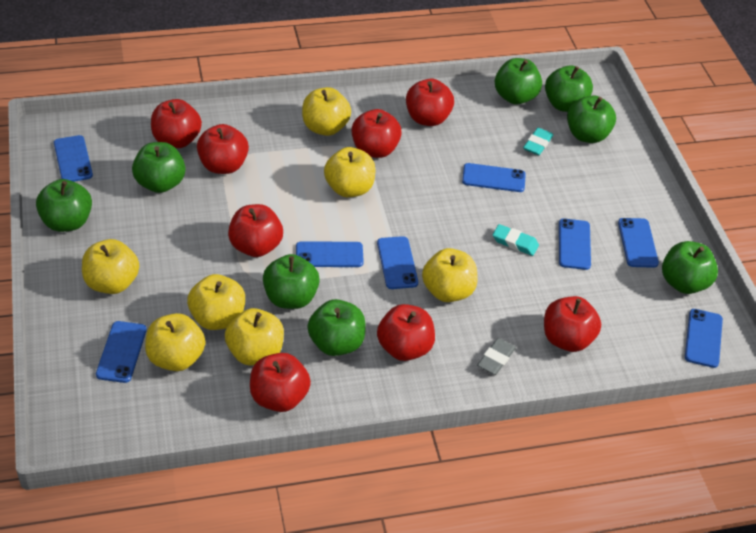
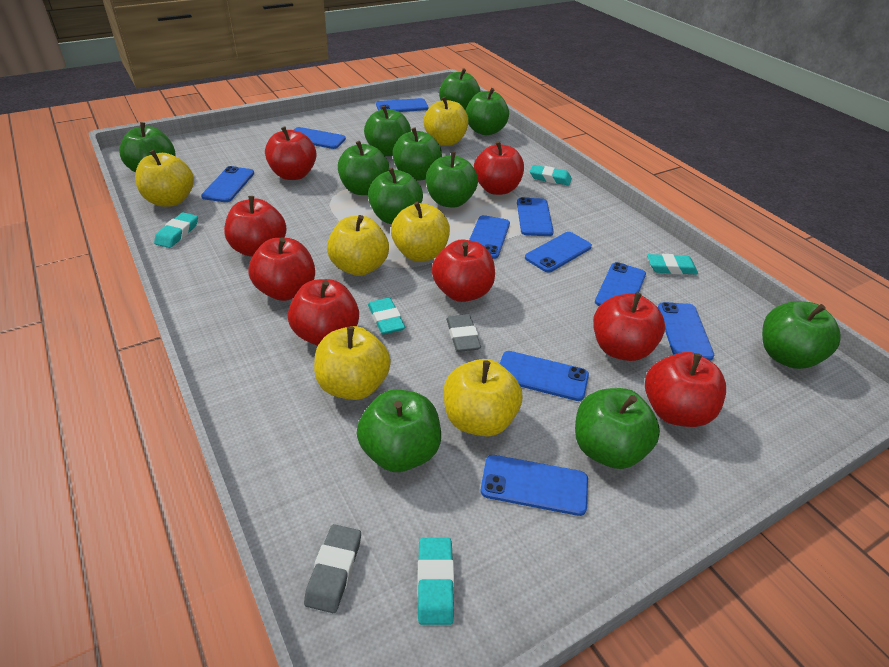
blue phone: [54,135,93,182] [96,321,147,383] [296,241,364,267] [377,236,418,289] [462,163,526,192] [559,218,591,270] [618,218,659,268] [685,309,723,368] = 8 -> [201,166,254,202] [294,127,346,149] [376,98,429,112] [469,215,510,259] [481,455,588,516] [500,351,589,401] [517,197,554,236] [525,232,592,273] [595,262,646,306] [658,302,714,361] = 10
green apple: [36,179,92,232] [132,142,185,193] [263,254,320,309] [307,299,366,356] [495,58,542,104] [545,65,593,112] [567,95,616,143] [662,241,718,294] = 8 -> [119,122,175,173] [338,141,389,195] [357,389,441,472] [364,105,411,156] [368,167,423,224] [393,128,442,181] [426,152,478,208] [439,68,480,111] [466,88,509,135] [575,388,660,469] [762,301,841,369] = 11
grey eraser: [477,338,516,375] = 1 -> [304,524,361,613] [446,314,481,352] = 2
turquoise eraser: [493,224,539,256] [523,128,553,155] = 2 -> [154,212,198,248] [368,298,405,335] [417,538,454,625] [530,165,572,185] [647,254,698,275] = 5
yellow apple: [82,239,139,294] [145,313,205,371] [187,274,245,330] [225,308,284,366] [302,87,351,136] [324,147,375,197] [422,248,478,302] = 7 -> [135,150,194,207] [314,326,391,400] [327,215,389,276] [391,201,450,261] [424,96,468,146] [444,359,522,437] = 6

